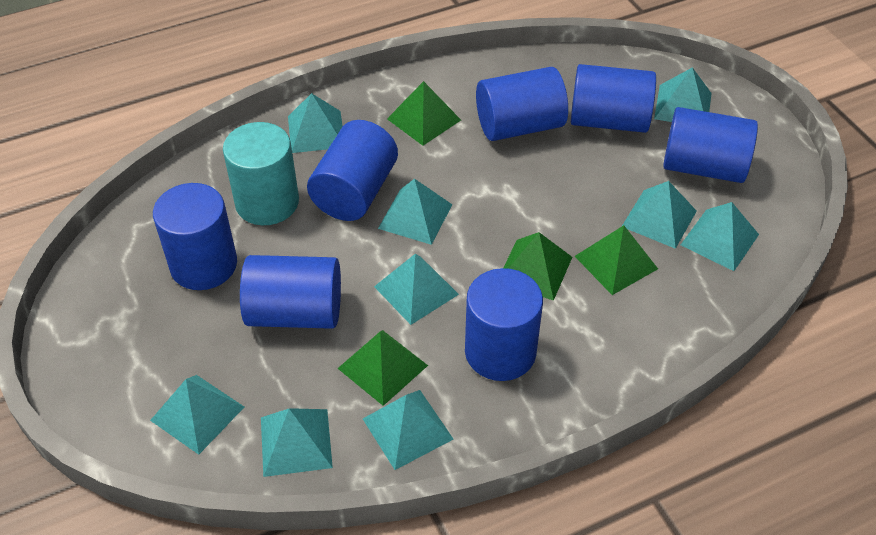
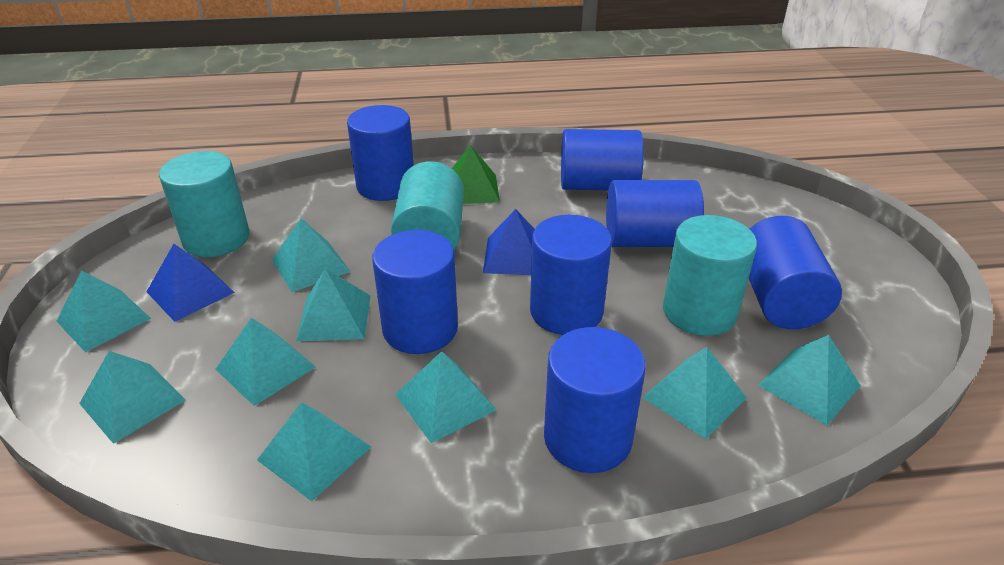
blue pyramid: none = 0 -> [146,244,235,322] [483,209,535,275] = 2
green pyramid: [337,330,428,406] [387,81,461,146] [503,232,572,301] [574,225,658,295] = 4 -> [452,145,500,204] = 1
turquoise cylinder: [223,122,299,225] = 1 -> [159,151,249,257] [391,161,464,249] [663,215,757,336] = 3

